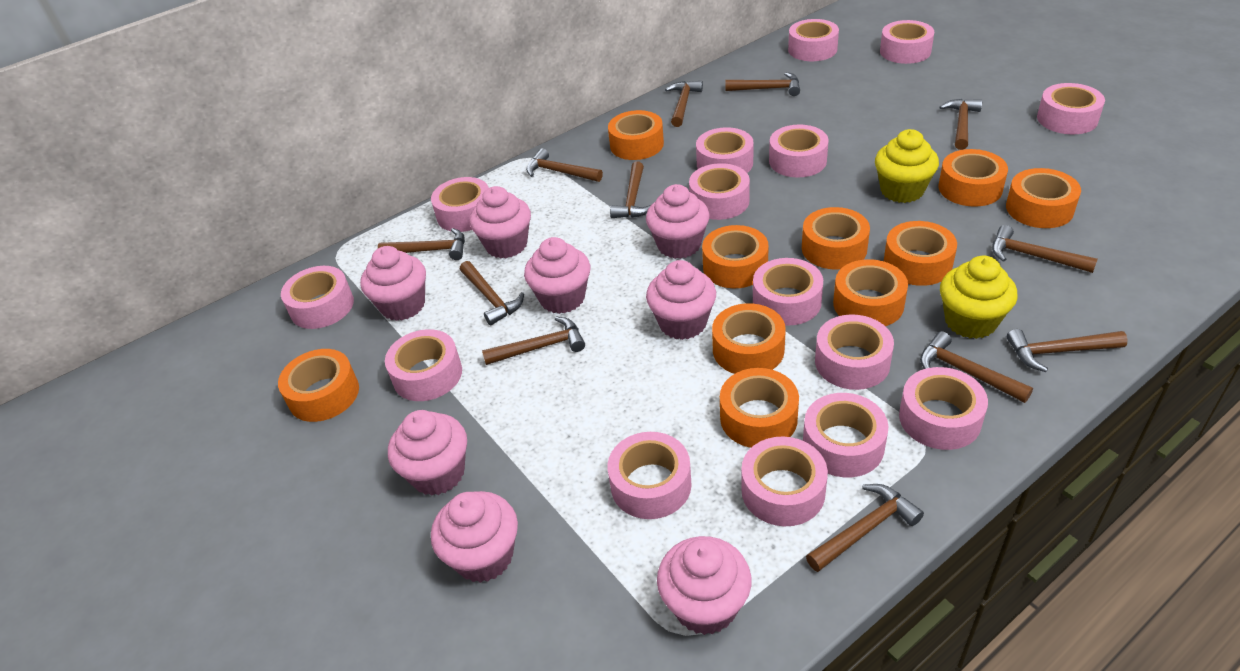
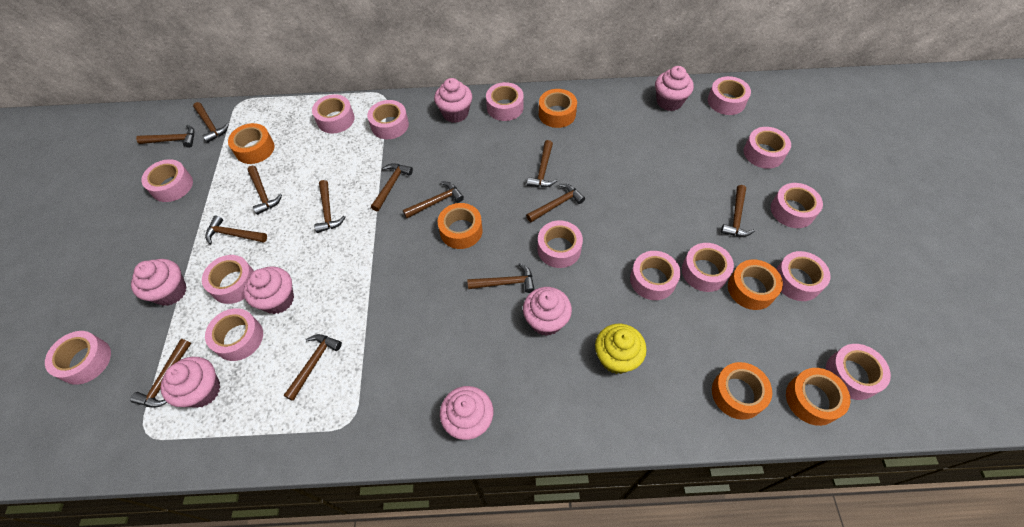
brown hammer: [378,228,465,260] [460,261,524,325] [482,317,585,365] [526,148,603,182] [610,162,651,218] [665,81,703,127] [725,72,800,96] [806,484,924,572] [920,331,1033,403] [939,99,982,150] [992,225,1098,273] [1007,329,1128,372] = 12 -> [130,339,191,408] [136,125,194,148] [193,102,229,143] [205,216,267,244] [247,166,282,215] [284,334,342,401] [314,180,346,233] [371,163,413,211] [403,182,464,218] [467,263,535,293] [526,184,585,222] [527,140,557,187] [721,185,755,237] = 13
orange tape: [278,349,359,422] [608,110,664,160] [702,225,769,288] [712,303,786,374] [720,368,799,448] [802,207,870,270] [833,259,908,326] [884,221,957,286] [938,149,1008,207] [1006,168,1081,228] = 10 -> [228,123,275,164] [438,203,483,249] [539,89,577,128] [712,362,772,420] [728,260,783,310] [786,368,850,426] = 6
pink cupcake: [360,246,426,321] [388,410,467,496] [431,491,518,583] [470,186,531,259] [524,237,590,314] [646,184,710,259] [646,260,716,340] [657,536,751,635] = 8 -> [131,259,187,306] [160,357,220,408] [243,266,294,314] [434,78,472,123] [440,386,493,440] [523,287,572,336] [655,66,694,111] = 7
yellow cupcake: [875,129,939,203] [940,256,1018,339] = 2 -> [595,324,647,374] = 1

